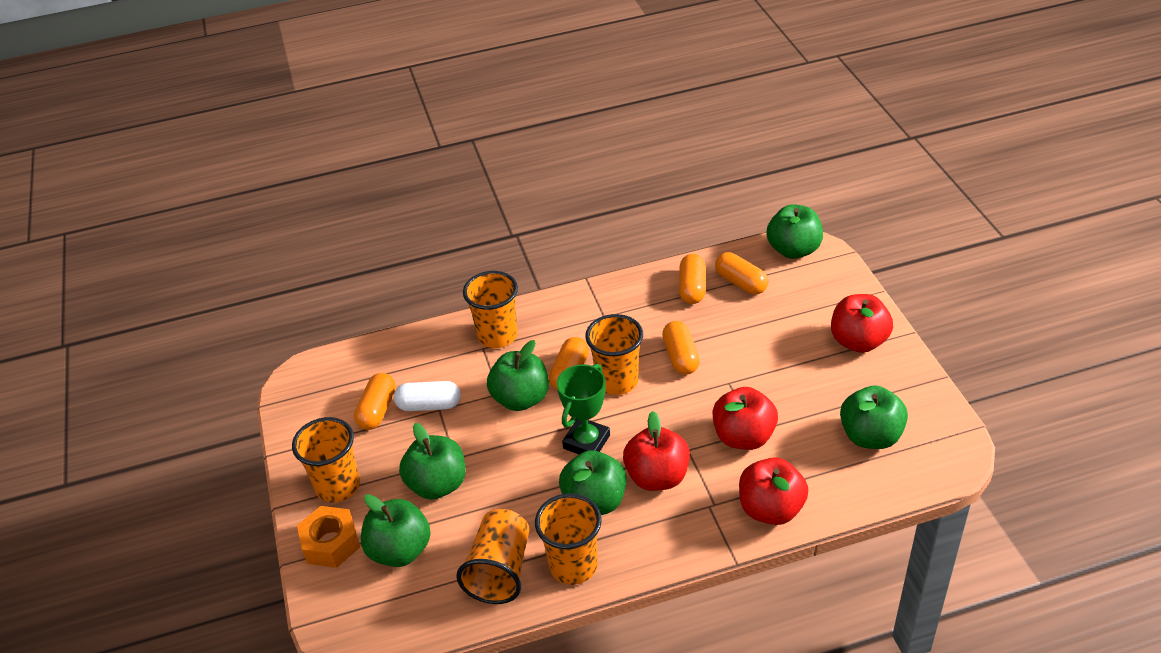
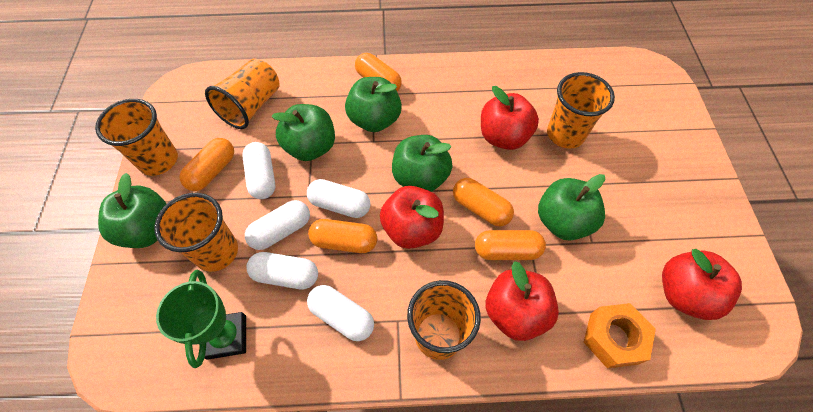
green apple: [361,494,431,567] [399,423,466,500] [487,340,549,411] [559,450,627,515] [767,204,823,259] [840,385,908,449] = 6 -> [98,173,167,248] [271,104,335,161] [345,77,402,132] [392,135,453,192] [538,174,605,241] = 5
white capsule: [394,381,461,411] = 1 -> [242,142,275,199] [245,200,310,250] [246,252,318,289] [307,179,371,218] [307,285,374,341] = 5

